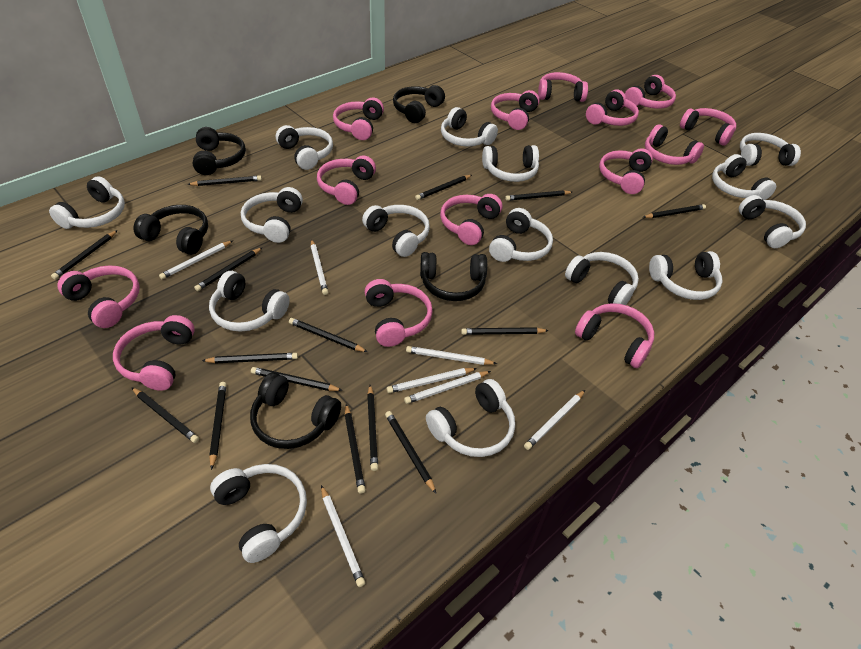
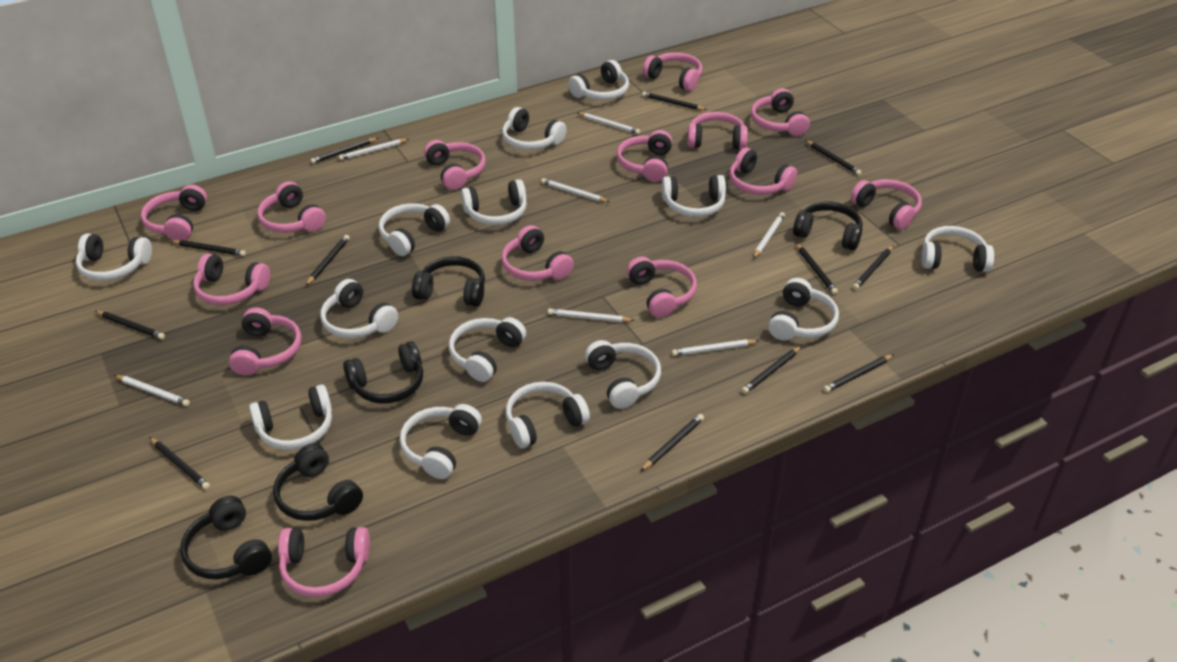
black pencil: [51,230,118,280] [131,387,199,443] [187,175,262,186] [194,247,263,291] [202,353,298,364] [209,382,226,470] [251,367,343,391] [289,318,368,352] [345,404,366,494] [367,385,378,471] [385,411,436,494] [415,175,472,200] [461,327,549,335] [505,190,572,201] [643,204,706,218] = 15 -> [95,311,165,339] [149,437,210,490] [171,240,246,256] [306,235,350,286] [310,138,378,164] [641,414,704,471] [642,92,707,110] [742,346,801,394] [796,243,838,295] [805,140,862,175] [823,354,894,392] [853,245,893,290] = 12
white headphones: [49,176,125,229] [209,271,290,332] [210,464,307,563] [241,187,303,243] [276,125,333,170] [362,205,430,257] [426,379,515,457] [441,107,498,147] [482,145,539,182] [489,208,553,262] [565,252,639,305] [649,251,723,300] [712,154,776,200] [739,195,806,248] [740,133,801,166] = 15 -> [76,234,152,281] [249,384,332,450] [320,279,398,338] [379,203,450,256] [400,404,482,479] [449,317,526,382] [461,179,527,225] [502,107,566,150] [506,382,590,448] [568,60,629,100] [585,340,661,409] [662,175,726,217] [768,278,839,341] [921,226,994,272] = 14

